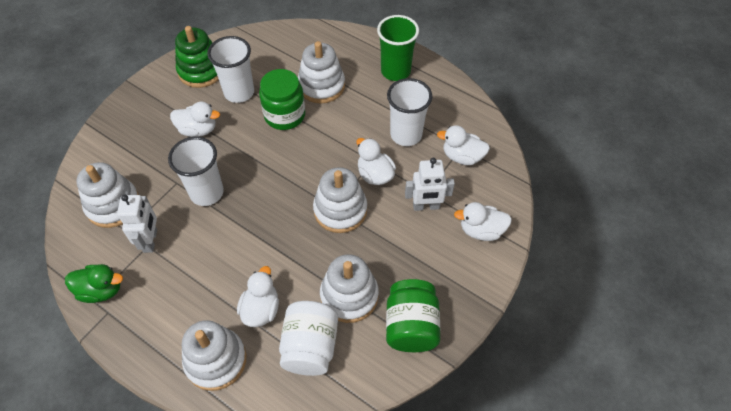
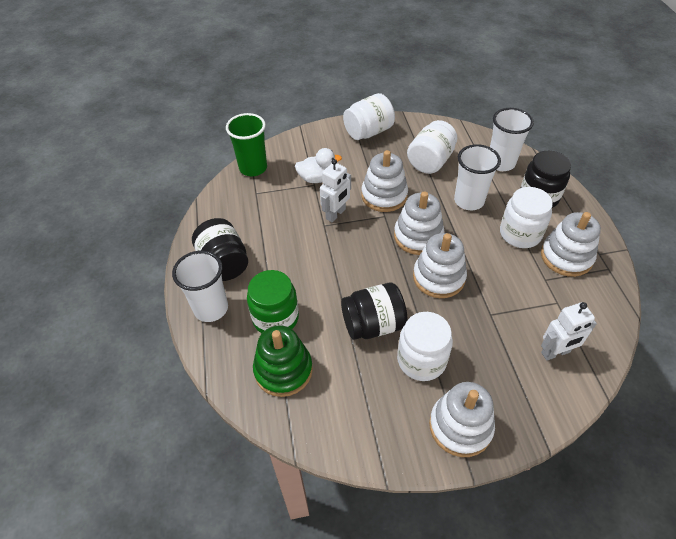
black jar: none = 0 -> [192,218,248,281] [341,283,408,340] [521,151,571,208] = 3
green duck: [65,264,123,303] = 1 -> none = 0
green jar: [259,69,305,130] [386,279,440,352] = 2 -> [247,270,299,333] = 1
white duck: [170,102,220,137] [237,266,279,327] [356,138,396,185] [437,125,490,165] [454,202,512,241] = 5 -> [295,148,342,183] = 1
white jar: [279,301,338,376] = 1 -> [343,93,395,140] [397,312,453,381] [407,120,457,174] [500,187,553,248] = 4

